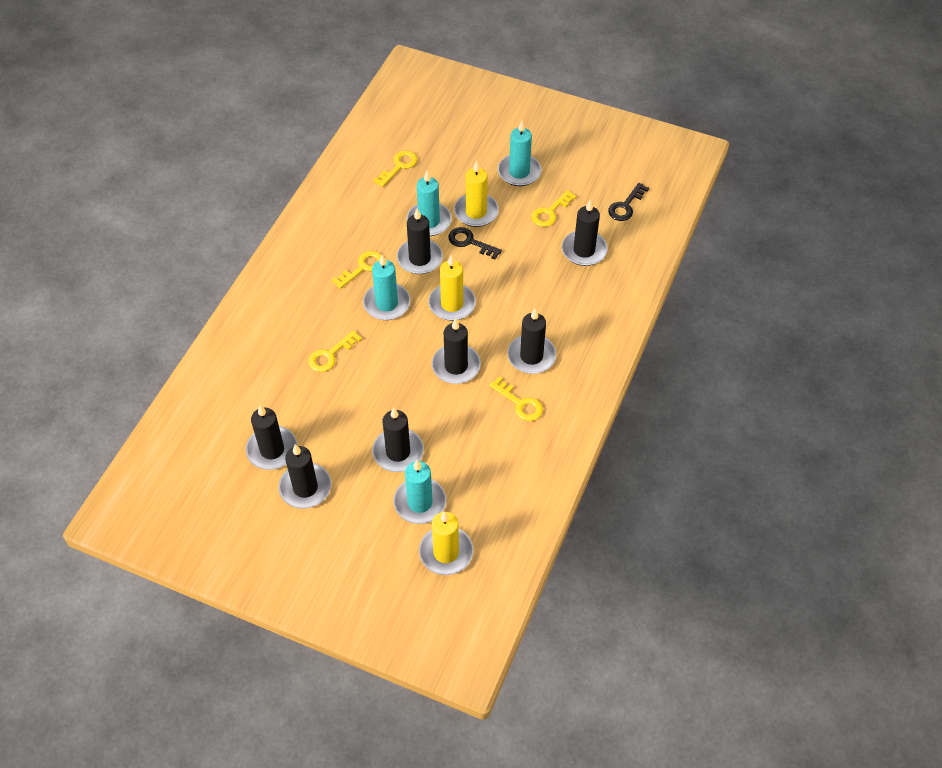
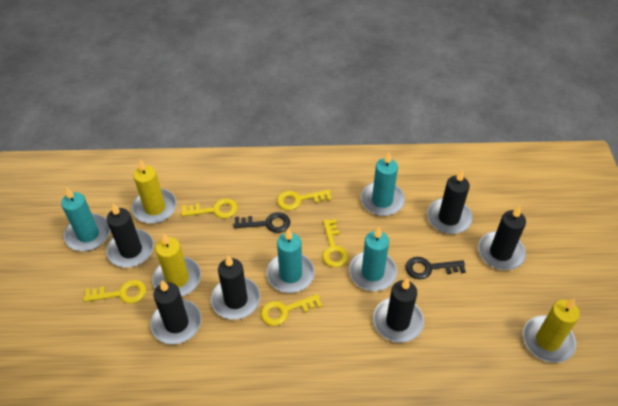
black candle: [246,405,297,470] [279,444,331,509] [372,407,424,472] [397,208,443,274] [432,318,481,384] [507,308,556,374] [562,199,608,266] = 7 -> [106,203,154,268] [150,280,201,344] [211,255,261,320] [373,278,424,343] [427,170,473,234] [478,206,526,270] = 6

